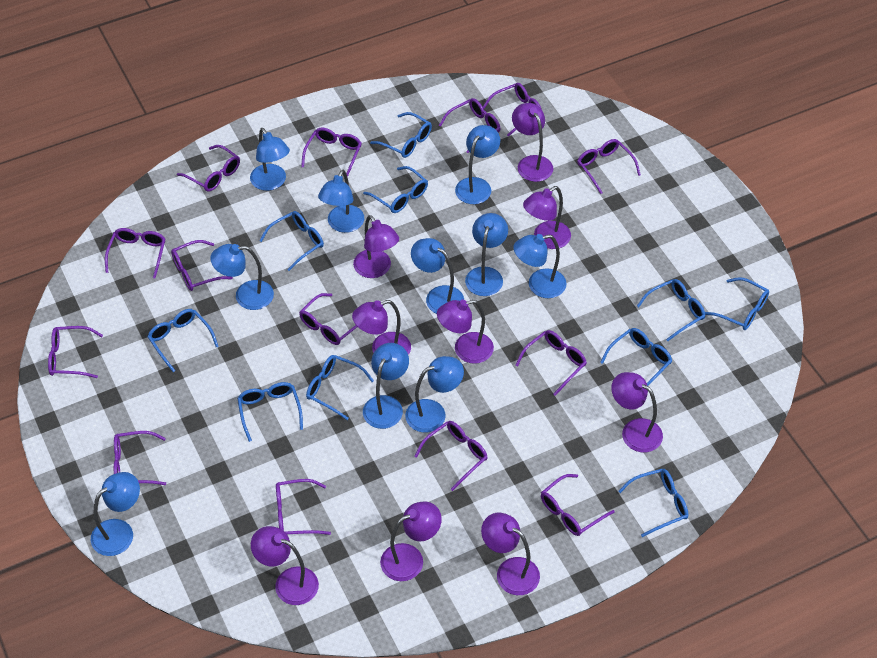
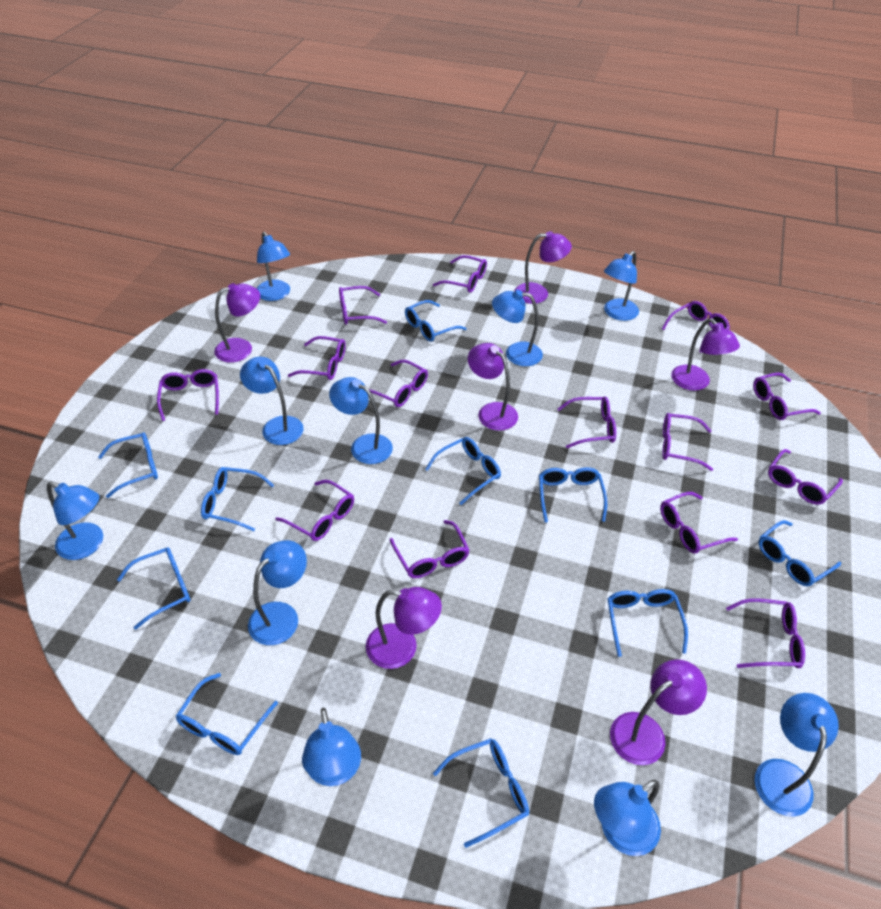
purple lamp: [251,526,319,605] [352,300,411,355] [353,215,399,278] [380,501,442,581] [437,299,494,364] [481,513,540,595] [512,103,553,182] [523,186,571,249] [611,372,663,452] = 9 -> [214,283,260,363] [366,587,442,669] [468,343,518,431] [514,231,572,304] [610,659,707,765] [671,319,740,391] = 6

